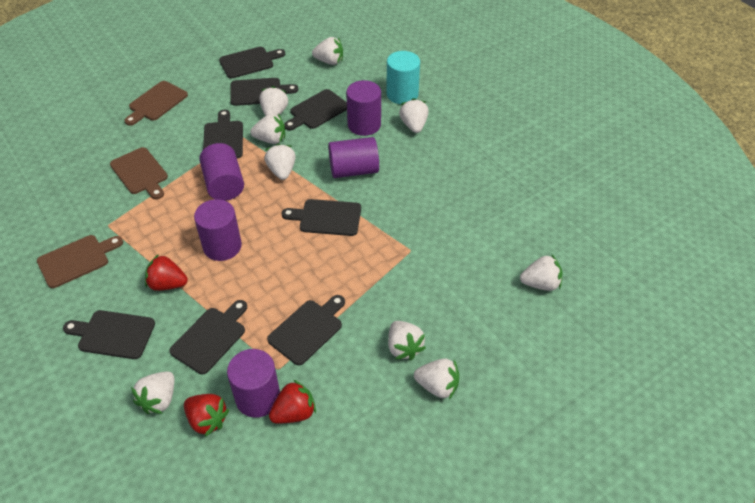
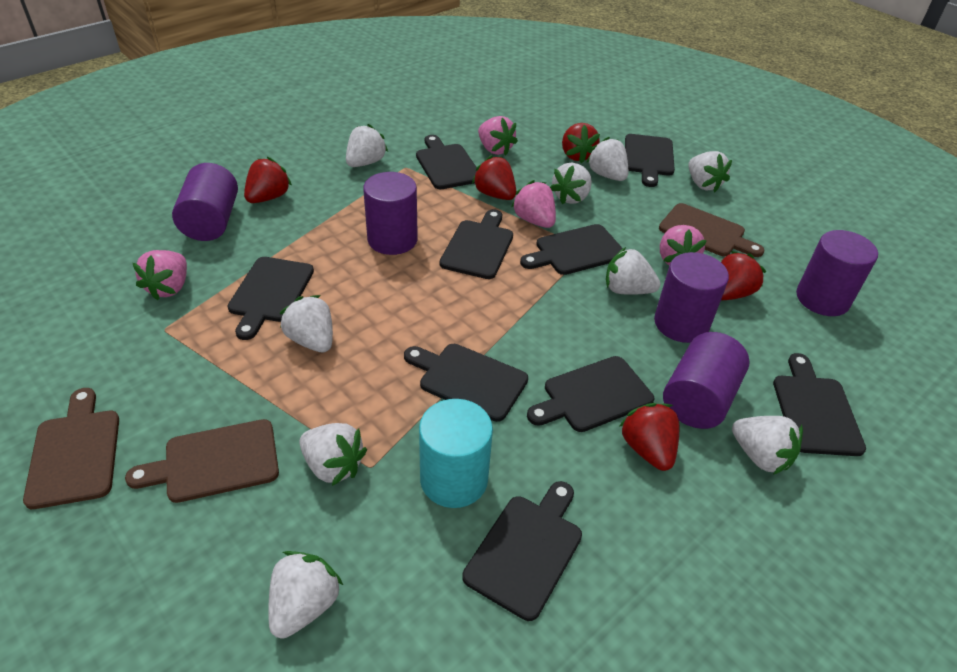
black cutting board: [63,310,155,359] [169,300,247,374] [203,110,243,158] [219,47,285,79] [230,78,298,106] [267,295,345,365] [282,199,361,236] [284,89,347,131] = 8 -> [228,257,314,340] [404,344,528,422] [416,135,477,189] [440,209,513,279] [462,481,582,621] [520,224,623,275] [527,356,654,432] [625,134,675,187] [773,353,866,456] = 9
pink strawberry: none = 0 -> [133,250,187,301] [478,116,518,156] [511,180,556,228] [660,225,707,265] = 4
red strawberry: [145,254,188,291] [184,394,229,437] [269,380,316,424] = 3 -> [244,157,292,203] [472,155,516,200] [562,123,600,164] [619,403,679,471] [721,251,766,300] = 5

